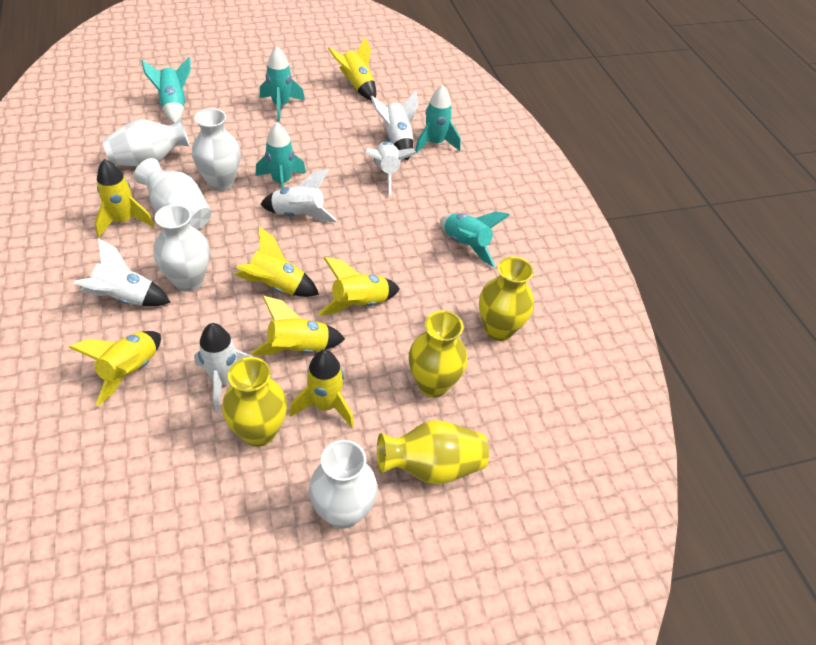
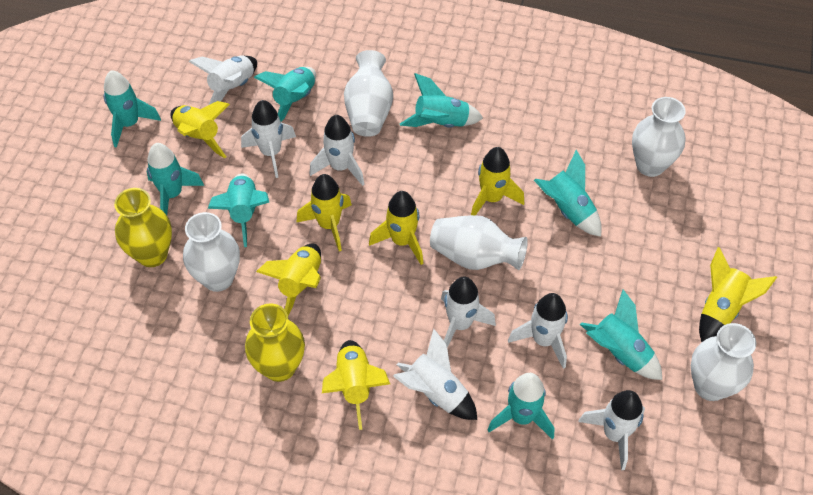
turquoise rocket: [141,57,191,124] [256,122,306,189] [260,47,305,122] [415,85,461,153] [440,211,510,267] = 5 -> [104,70,161,148] [146,143,204,215] [208,174,269,247] [254,67,316,122] [400,73,483,128] [488,373,554,440] [534,150,602,237] [580,290,662,380] = 8
white rocket: [73,238,171,306] [194,323,254,412] [260,168,338,222] [365,142,417,195] [371,91,418,161] = 5 -> [189,55,257,105] [241,100,296,178] [309,115,364,186] [393,329,477,420] [441,277,496,347] [508,293,568,369] [578,390,645,470] = 7
yellow vase: [222,357,287,447] [377,420,489,484] [409,310,467,397] [479,256,534,341] = 4 -> [114,188,172,267] [245,303,305,382] = 2

